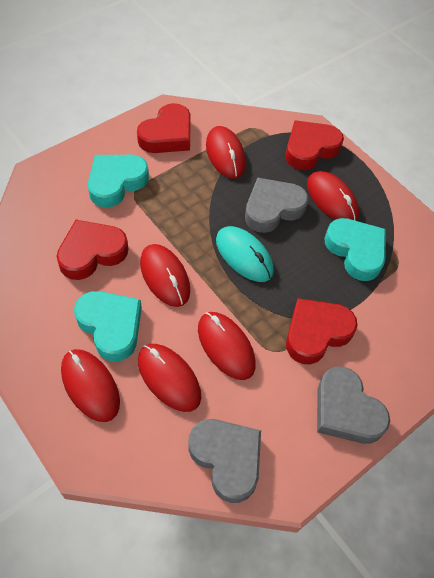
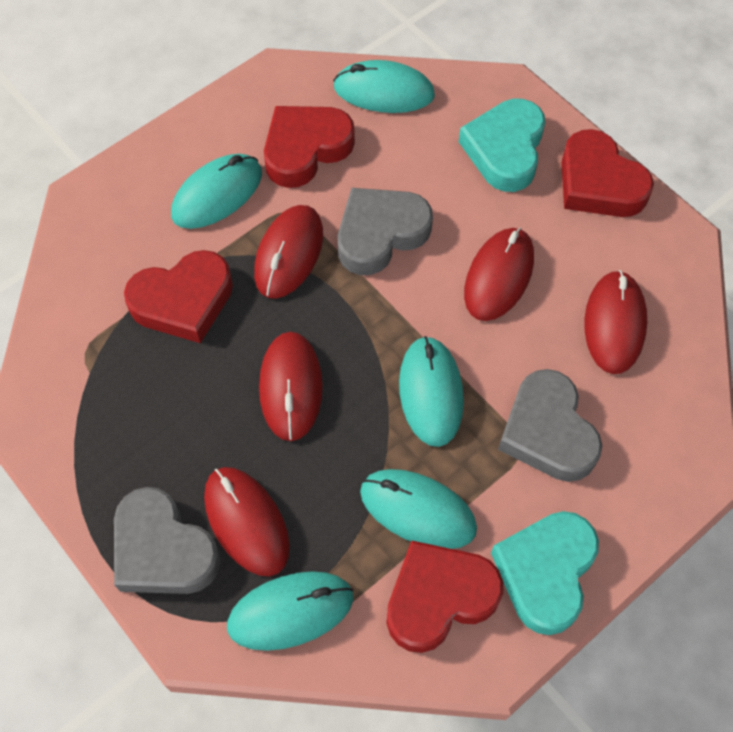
red mouse: [61,349,120,422] [138,344,201,412] [140,244,190,307] [198,312,256,380] [206,126,246,178] [307,171,359,221] = 6 -> [204,467,290,577] [254,205,323,299] [259,332,323,441] [464,228,534,321] [584,270,647,374] = 5
turquoise heart: [74,291,142,362] [88,155,149,208] [325,218,386,281] = 3 -> [459,99,545,192] [491,511,599,635] = 2
turquoise mouse: [216,226,274,282] = 1 -> [171,154,262,229] [227,571,353,651] [333,60,435,113] [360,469,477,549] [399,336,464,447] = 5

